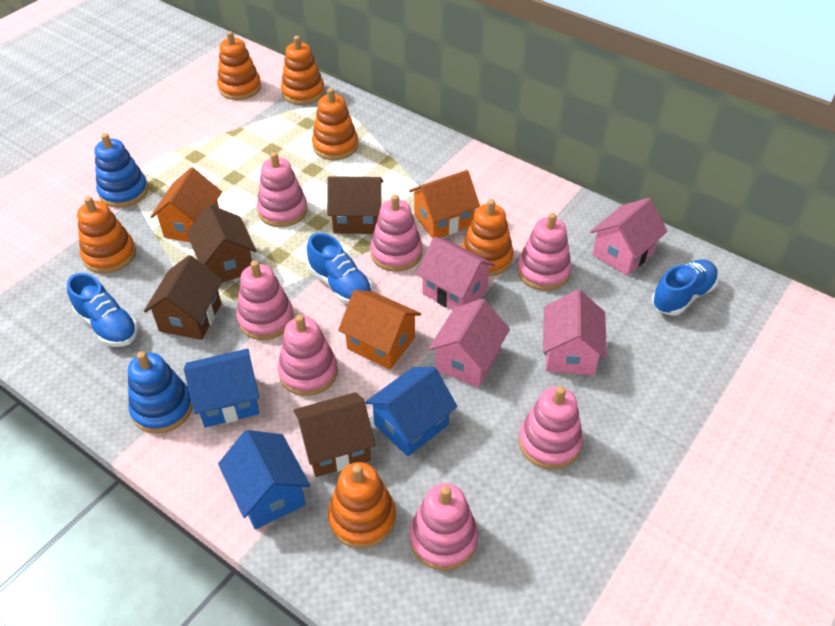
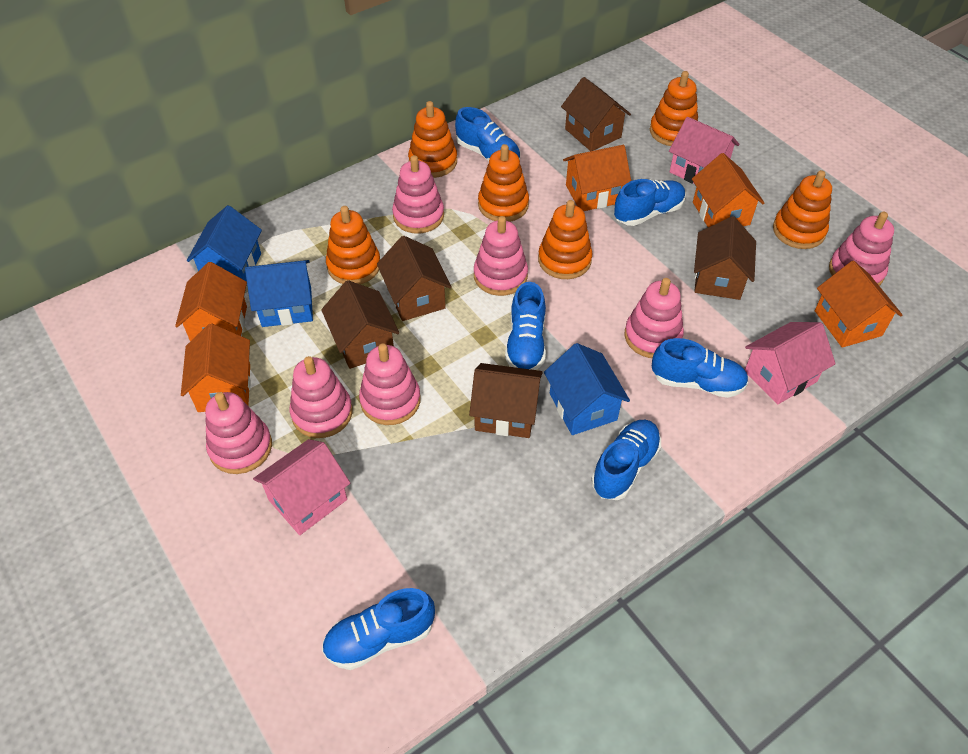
blue shoe: [67,273,138,347] [307,233,372,304] [652,259,718,316] = 3 -> [322,588,435,670] [455,107,520,161] [505,282,546,370] [591,420,661,500] [614,179,686,226] [652,338,749,398] = 6
blue stacking toy: [94,133,148,208] [128,351,193,434] = 2 -> none = 0
brown house: [144,255,223,340] [187,205,257,283] [293,392,375,477] [327,176,383,234] = 4 -> [321,280,399,369] [377,236,452,321] [469,363,543,438] [561,77,631,151] [694,216,756,300] = 5
orange house: [150,167,222,242] [338,290,421,369] [409,170,480,239] = 3 -> [175,262,247,341] [181,323,251,412] [563,145,631,211] [692,153,765,227] [815,261,902,348] = 5
pink house: [416,237,495,310] [428,299,510,387] [543,290,607,376] [590,198,668,276] = 4 -> [253,439,350,535] [669,117,740,184] [745,322,836,404] = 3

